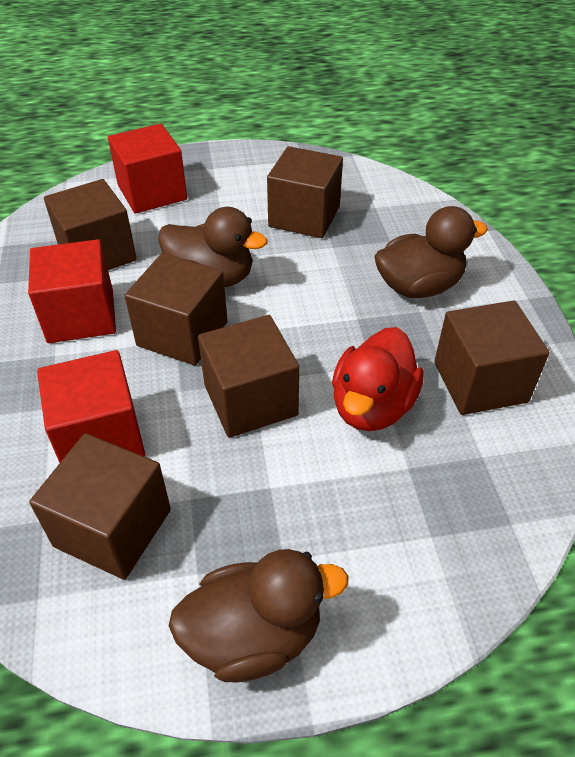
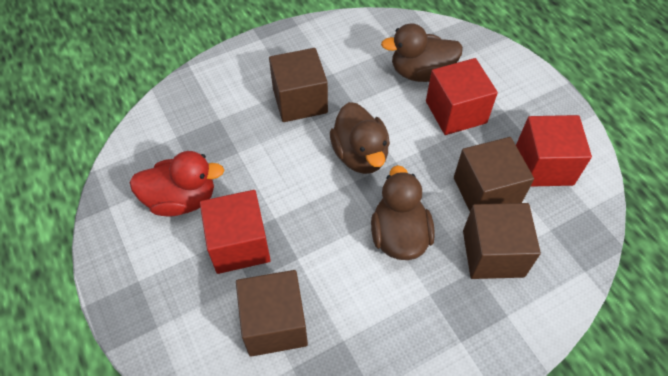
brown cube: [29,433,171,580] [44,179,137,270] [125,253,227,365] [198,315,299,438] [267,146,343,238] [434,301,549,415] = 6 -> [236,270,308,357] [269,48,328,122] [454,137,534,211] [463,203,541,279] = 4

